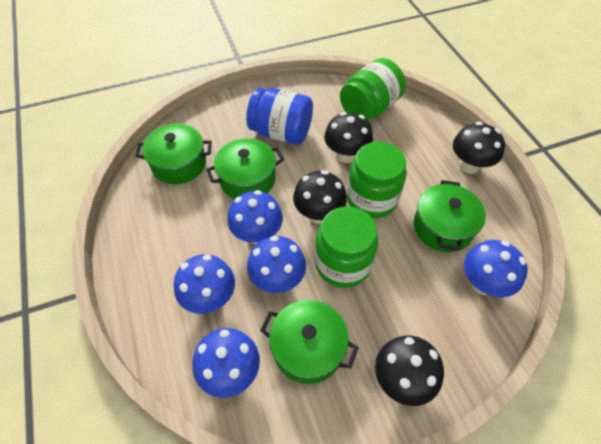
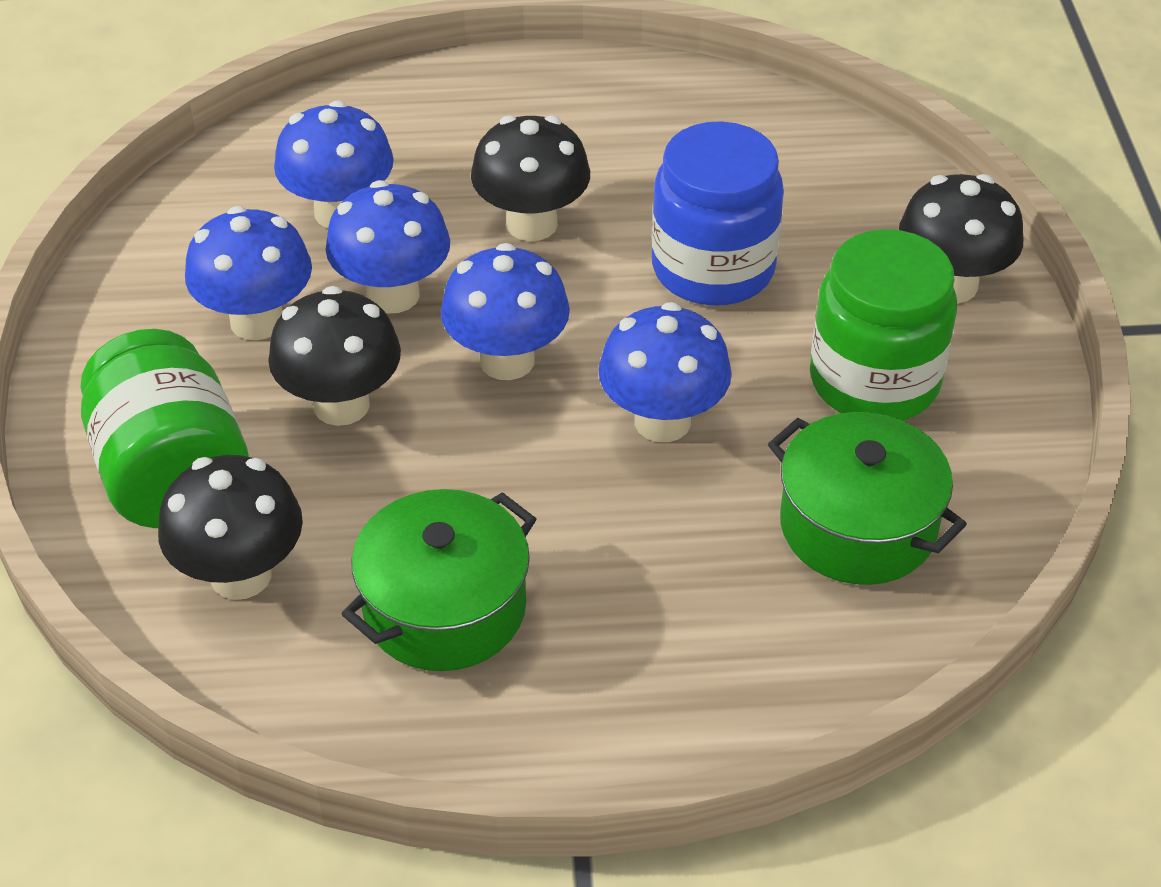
green jar: [315,207,378,288] [340,58,406,121] [347,141,407,218] = 3 -> [80,329,249,528] [810,229,957,420] = 2
green pot: [135,124,212,184] [206,138,284,199] [260,300,359,384] [414,180,486,252] = 4 -> [342,489,536,671] [768,412,967,585] = 2

